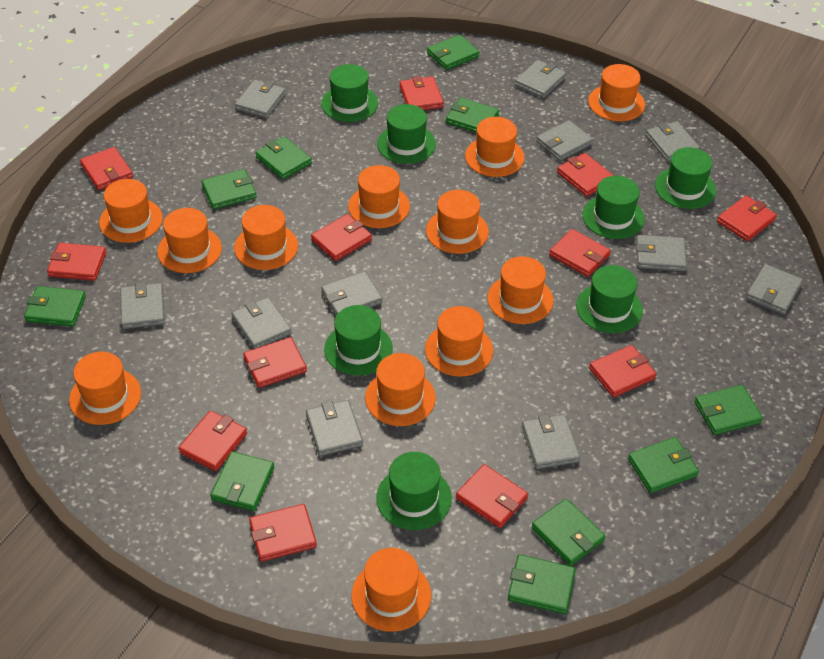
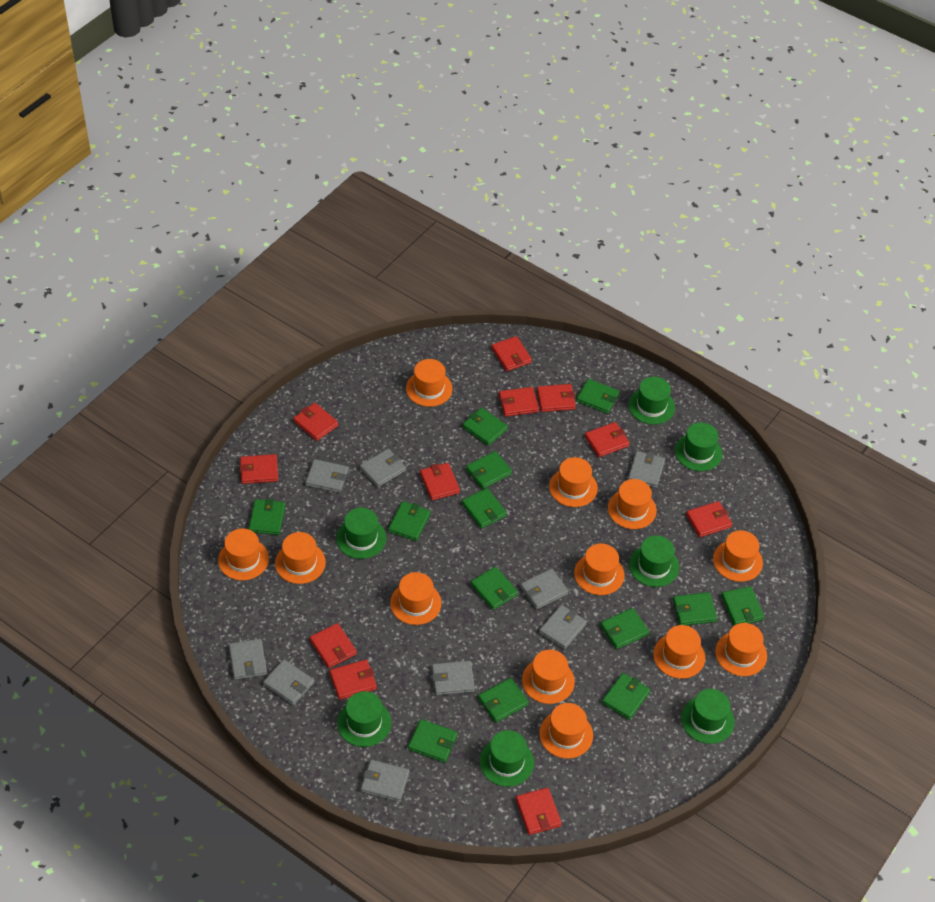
green wallet: [24,286,86,327] [201,169,257,209] [210,451,274,511] [256,136,312,179] [427,35,479,70] [446,98,499,133] [508,554,576,614] [532,498,606,566] [628,437,699,493] [694,385,763,435] = 10 -> [248,498,286,535] [388,501,431,541] [408,719,458,763] [462,408,508,446] [462,488,507,529] [466,451,512,489] [471,566,518,610] [478,678,529,723] [576,379,620,414] [600,608,649,649] [602,673,650,720] [673,592,717,625] [721,586,765,626] = 13
grey wallet: [120,282,165,329] [231,297,292,349] [235,80,286,118] [306,400,363,456] [321,271,383,316] [515,60,566,98] [522,414,580,469] [536,120,593,161] [636,235,687,271] [646,121,700,162] [746,264,803,314] = 11 -> [229,639,267,680] [263,659,314,705] [305,459,349,493] [360,449,406,487] [361,760,410,802] [432,661,475,695] [520,568,569,609] [539,605,587,649] [628,451,665,488] = 9
red wallet: [47,243,106,281] [80,147,133,190] [178,411,247,471] [243,337,307,388] [249,504,317,562] [311,214,372,261] [400,76,444,110] [456,464,528,528] [549,229,611,277] [557,153,614,197] [589,345,656,398] [717,195,777,241] = 12 -> [239,454,278,484] [293,403,338,441] [310,623,357,668] [330,659,377,700] [420,463,460,501] [491,336,532,371] [499,387,539,417] [516,788,562,835] [537,384,576,412] [585,422,630,457] [686,501,732,537] = 11

